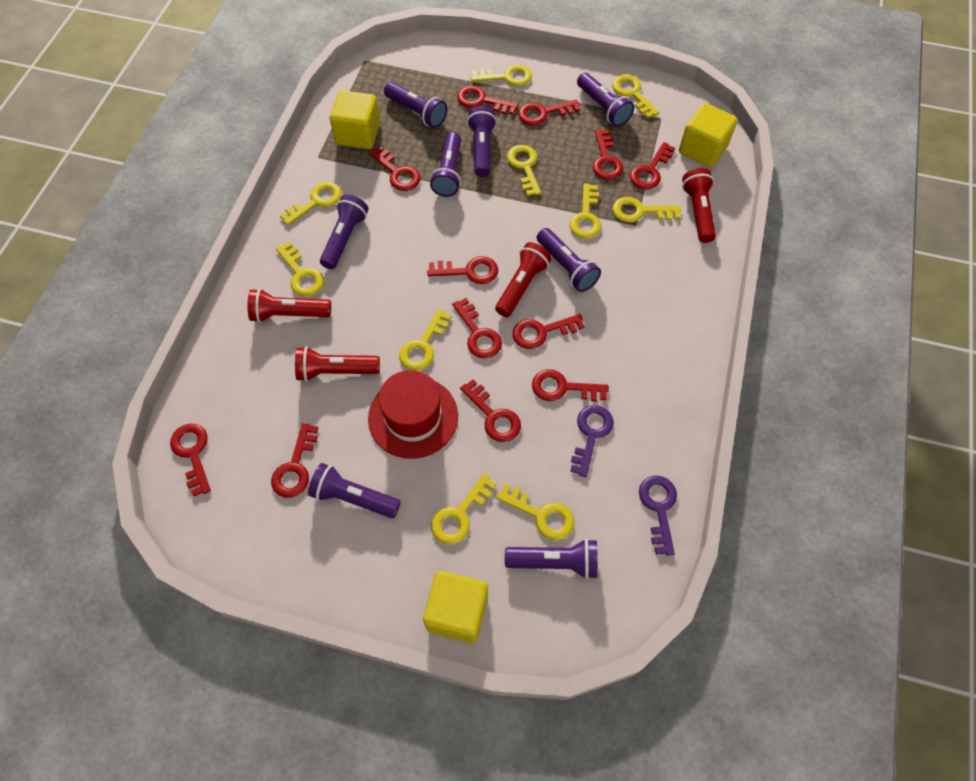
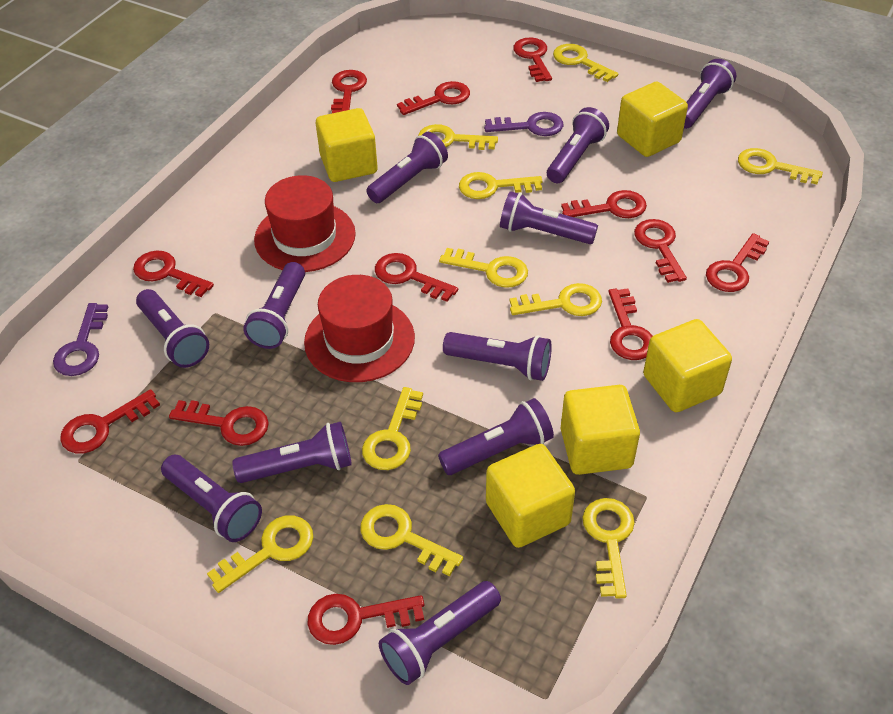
purple flashlight: [308,463,401,518] [320,195,369,269] [384,82,447,128] [430,132,461,197] [467,106,497,177] [505,539,598,579] [537,228,601,292] [577,73,634,127] = 8 -> [136,289,209,368] [161,455,262,542] [232,422,352,483] [243,262,305,349] [366,132,448,203] [379,581,501,685] [438,398,554,475] [443,332,552,381] [500,191,598,244] [547,107,609,183] [684,59,736,129] = 11
red flashlight: [247,289,331,323] [295,346,380,382] [495,242,552,317] [682,168,716,243] = 4 -> none = 0
red hat: [368,370,458,459] = 1 -> [254,175,356,272] [304,275,415,382] = 2
yellow cube: [330,90,380,149] [423,571,488,643] [679,103,738,167] = 3 -> [316,108,377,182] [486,444,575,548] [560,385,640,475] [617,82,688,157] [643,319,732,412] = 5

